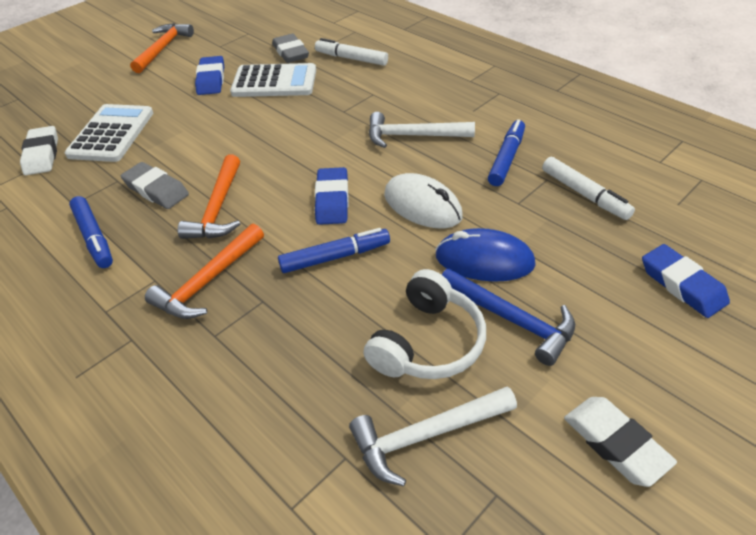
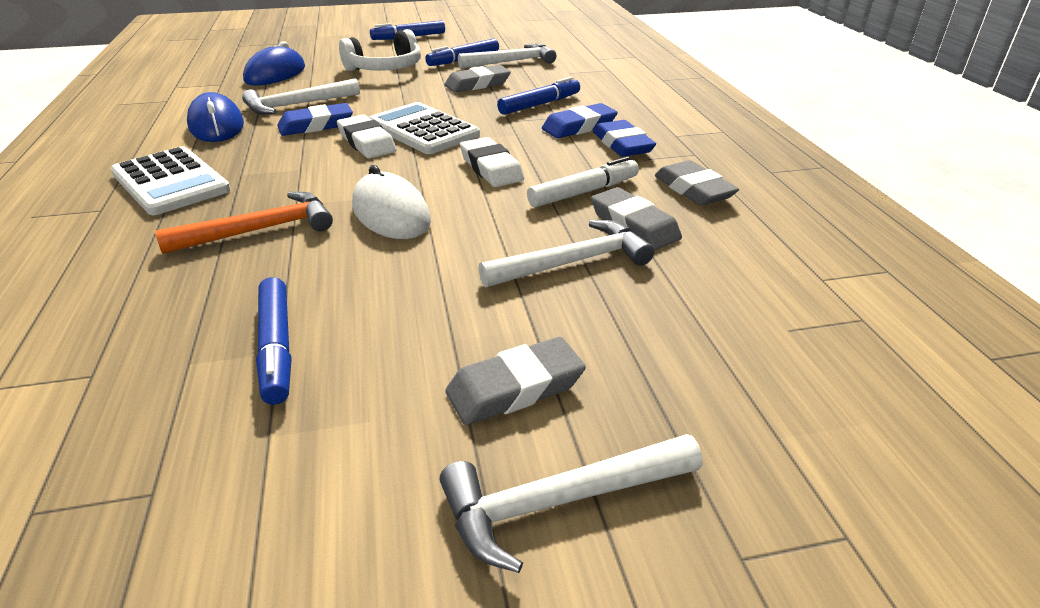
blue hammer: [442,269,575,366] = 1 -> none = 0
blue marker: [69,196,113,268] [278,228,390,273] [488,119,525,186] = 3 -> [256,277,291,405] [370,20,445,40] [425,39,499,66] [497,77,580,115] = 4
blue mouse: [435,228,536,282] = 1 -> [187,92,244,142] [243,41,305,86] = 2
grey eraser: [121,162,189,209] [272,34,309,63] = 2 -> [444,65,511,93] [445,337,586,425] [591,187,682,250] [655,160,739,206] = 4
orange hammer: [130,23,194,73] [145,223,264,319] [178,154,240,239] = 3 -> [155,191,333,254] = 1
white hammer: [349,386,517,486] [369,112,475,148] = 2 -> [242,78,360,115] [440,434,702,573] [458,44,556,69] [479,220,654,287] = 4
white marker: [315,38,388,66] [542,157,635,220] = 2 -> [527,157,639,207] = 1

